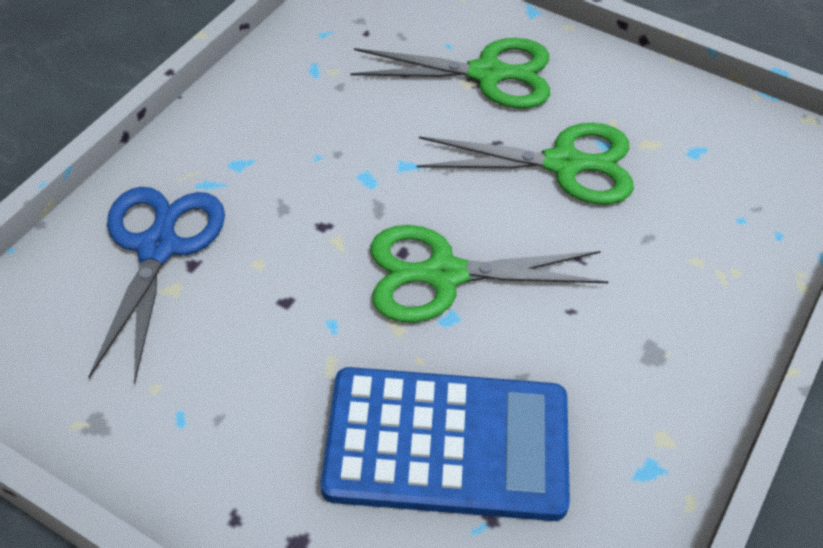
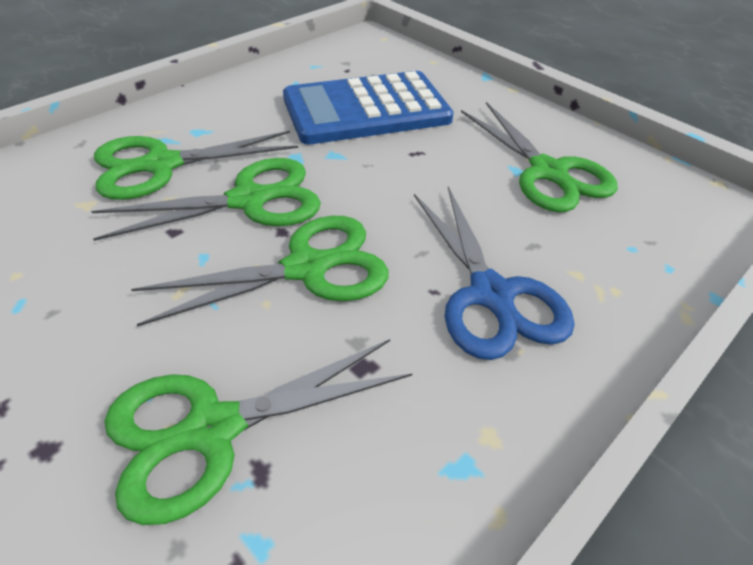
green scissors: [350,38,550,109] [370,225,608,323] [417,123,634,205] = 3 -> [91,158,321,241] [94,131,298,200] [104,339,413,525] [131,216,389,327] [461,102,618,212] = 5

